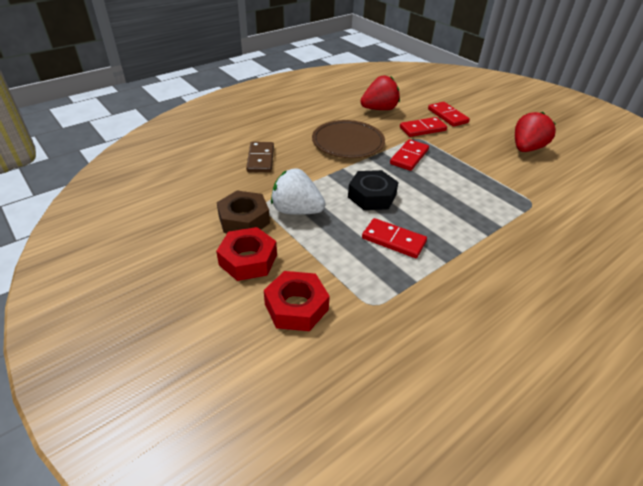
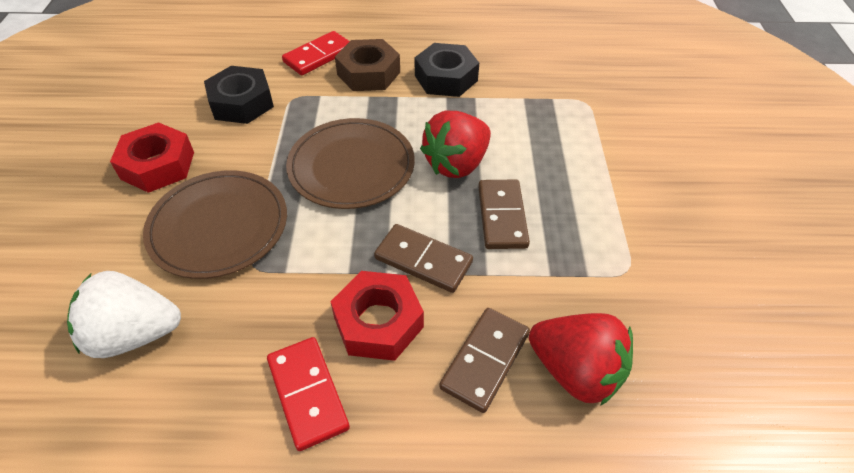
black nut: [348,170,398,210] = 1 -> [204,66,274,124] [415,43,479,97] = 2
brown domino: [246,142,274,172] = 1 -> [374,224,473,293] [439,308,530,413] [478,180,530,249] = 3
brown plate: [312,120,385,158] = 1 -> [143,170,287,279] [286,118,415,209] = 2
red domino: [362,218,427,258] [390,139,429,171] [400,117,447,137] [428,102,470,127] = 4 -> [267,337,350,451] [282,31,350,75] = 2

